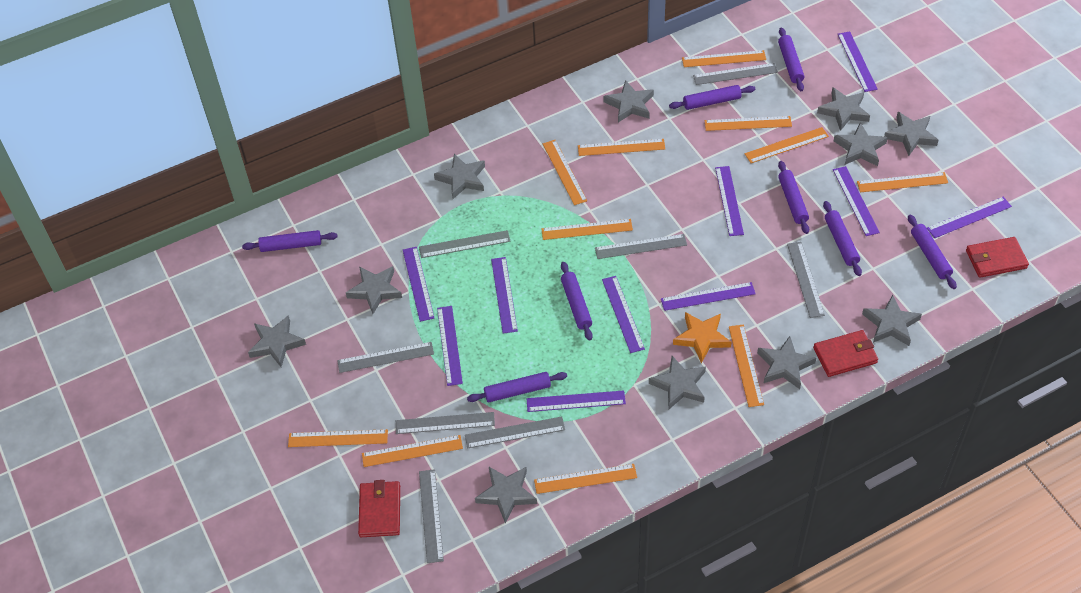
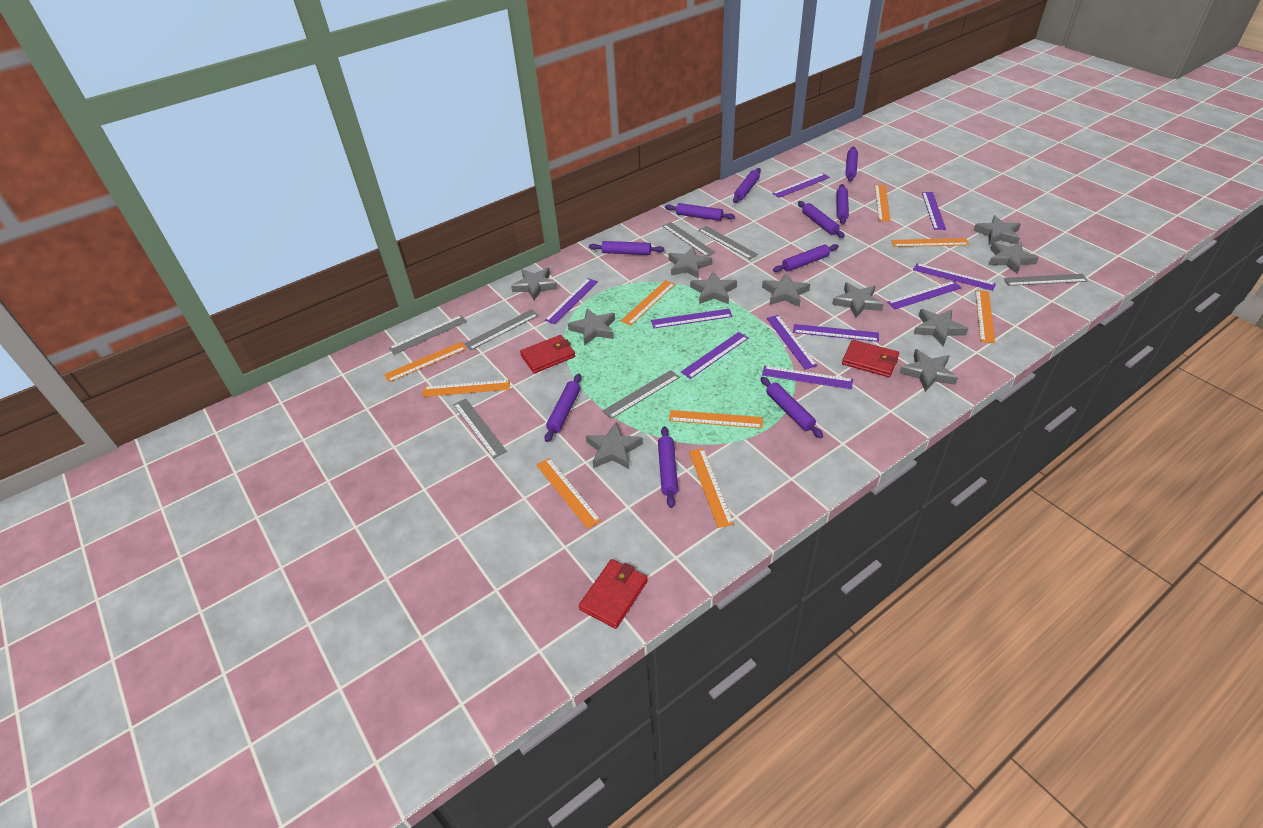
grey ruler: [337,342,434,373] [396,412,495,434] [419,230,510,258] [419,469,444,563] [465,417,565,449] [595,234,687,259] [693,63,778,85] [787,242,825,318] = 8 -> [389,315,467,355] [453,399,507,458] [464,309,539,350] [602,370,680,419] [662,222,716,257] [698,226,758,259] [1004,274,1088,286] = 7
orange ruler: [288,429,388,447] [362,435,463,467] [534,464,637,494] [541,219,633,240] [543,140,587,205] [578,139,665,156] [682,50,766,67] [705,116,792,131] [729,325,764,407] [745,127,829,163] [857,172,948,192] = 11 -> [384,342,467,382] [422,380,510,397] [536,458,601,529] [621,280,675,326] [669,410,763,428] [689,448,734,528] [875,185,890,221] [891,238,969,247] [975,290,995,343] = 9
orange star: [673,312,731,363] = 1 -> none = 0
purple rolling pin: [242,230,338,252] [467,372,567,402] [561,262,593,341] [669,85,755,110] [778,28,804,91] [778,161,809,234] [823,201,862,276] [908,215,957,289] = 8 -> [545,374,581,442] [589,241,664,255] [658,426,678,508] [665,203,735,221] [733,168,761,203] [760,377,823,438] [773,244,839,272] [798,201,845,238] [836,184,849,224] [845,146,858,181] = 10

